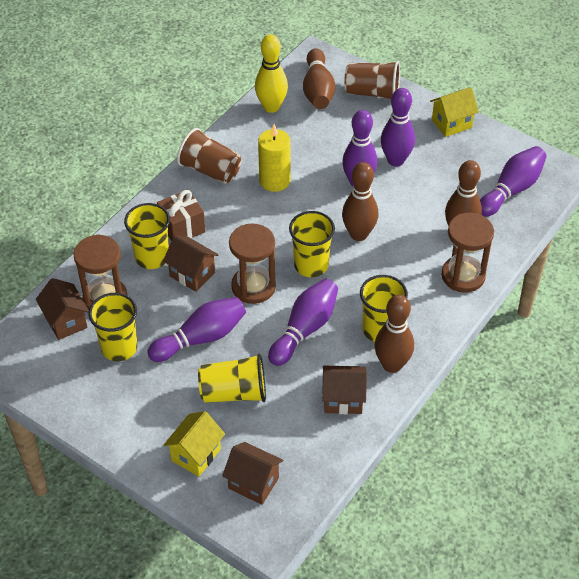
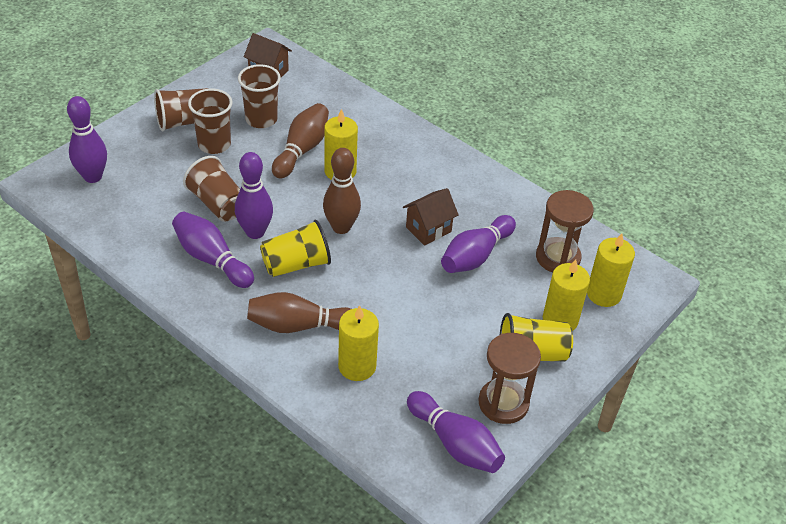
brown bowling pin: [303,48,336,109] [342,162,379,241] [375,295,414,373] [445,160,482,226] = 4 -> [247,292,351,333] [272,103,329,179] [323,148,361,234] = 3
brown cup: [177,128,241,184] [344,61,400,99] = 2 -> [154,88,209,131] [183,156,240,222] [188,89,233,154] [238,64,281,128] = 4
brown gift: [157,190,205,241] = 1 -> none = 0
brown hourglass: [73,234,128,310] [229,224,276,304] [442,213,494,293] = 3 -> [478,333,541,424] [536,190,594,272] = 2
brown house: [36,278,89,340] [163,235,219,292] [222,442,284,505] [322,366,367,414] = 4 -> [244,33,292,77] [403,188,459,245] = 2
yellow bowling pin: [255,34,288,113] = 1 -> none = 0
yellow candle: [258,124,291,192] = 1 -> [324,109,358,180] [338,305,379,381] [543,259,590,331] [587,233,635,307] = 4
yellow cup: [88,293,137,361] [124,203,170,269] [198,354,266,403] [289,211,335,277] [360,275,408,342] = 5 -> [260,220,331,277] [500,313,573,361] = 2
yellow house: [163,411,225,477] [430,87,479,137] = 2 -> none = 0

